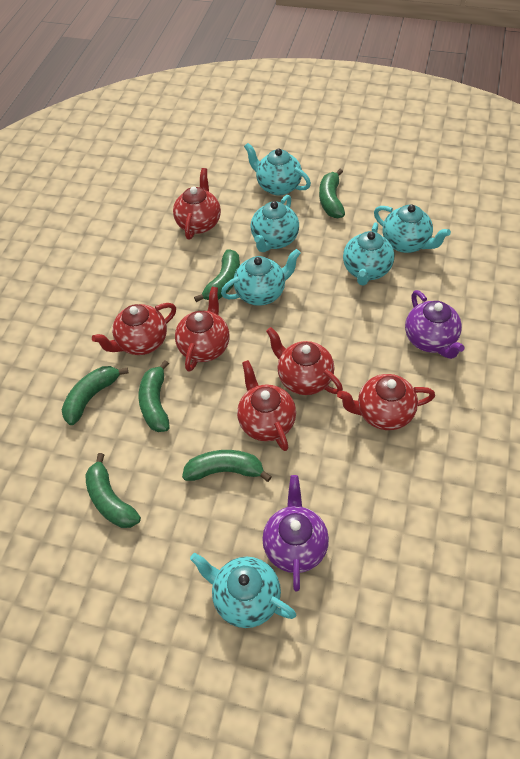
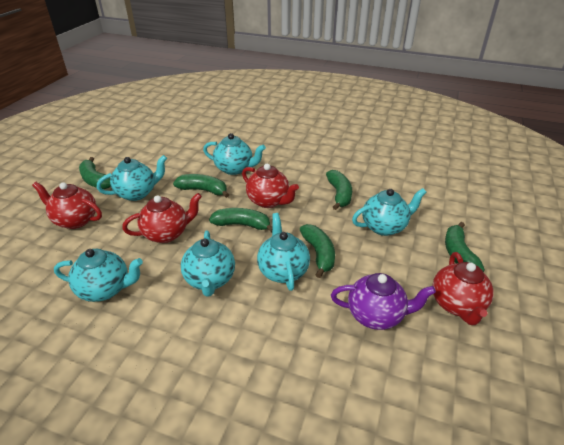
purple teapot: [262,475,329,591] [405,290,465,359] = 2 -> [331,273,436,330] = 1
red teapot: [92,303,176,355] [173,168,221,239] [175,287,229,372] [237,360,296,451] [266,327,343,395] [337,374,435,430] = 6 -> [32,182,102,229] [122,193,202,243] [242,164,299,208] [432,252,494,325] = 4

